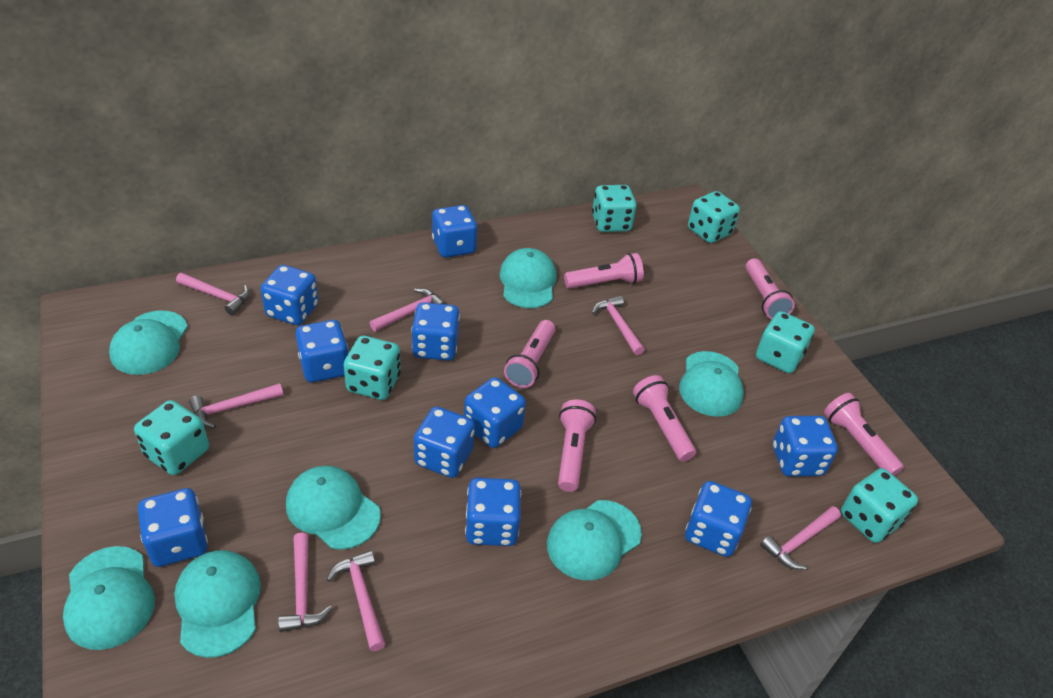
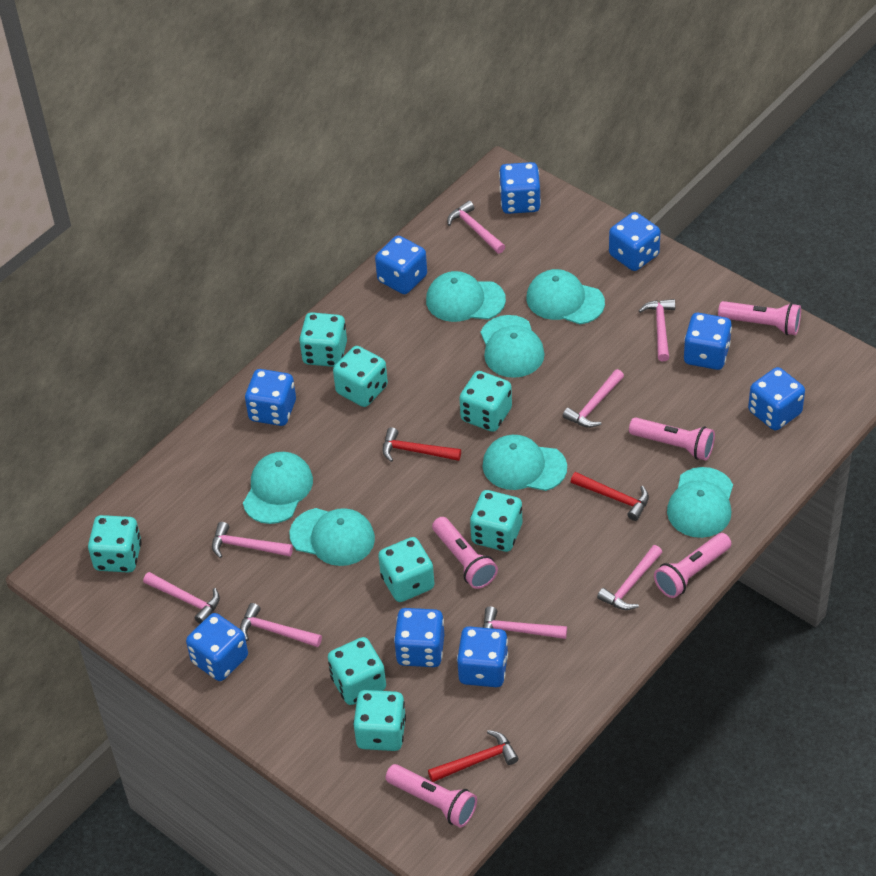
blue dice: [138,488,208,567] [261,265,319,325] [296,320,348,382] [411,302,460,360] [414,406,475,478] [432,205,477,258] [464,377,526,448] [465,478,521,546] [685,481,752,557] [773,416,838,476] = 10 -> [186,613,248,681] [245,369,296,426] [375,236,427,294] [394,608,444,667] [457,626,508,687] [499,162,541,214] [609,212,660,271] [684,313,732,370] [748,367,805,430] = 9
pink flashlight: [504,320,555,388] [558,399,596,492] [564,253,644,289] [633,375,696,462] [746,258,795,319] [824,393,904,476] = 6 -> [385,764,477,827] [432,517,498,589] [629,417,715,461] [654,533,732,598] [718,301,801,335] = 5
pink hammer: [176,273,250,315] [189,383,283,428] [278,533,332,632] [327,550,386,651] [370,288,446,332] [592,296,645,355] [760,506,841,570] = 7 -> [143,572,220,624] [212,522,293,558] [240,603,322,647] [447,201,505,254] [483,606,567,639] [563,369,624,428] [597,545,662,610] [639,299,675,361] = 8
red hammer: none = 0 -> [382,427,461,462] [428,730,519,782] [571,472,649,521] = 3
turquoise dice: [134,400,209,475] [344,335,401,400] [592,185,636,232] [688,191,740,243] [756,311,815,373] [841,468,918,543] = 6 -> [88,515,142,573] [299,312,347,367] [328,637,386,705] [333,346,388,407] [353,690,406,751] [378,537,435,602] [459,371,512,432] [470,490,522,552] = 8

